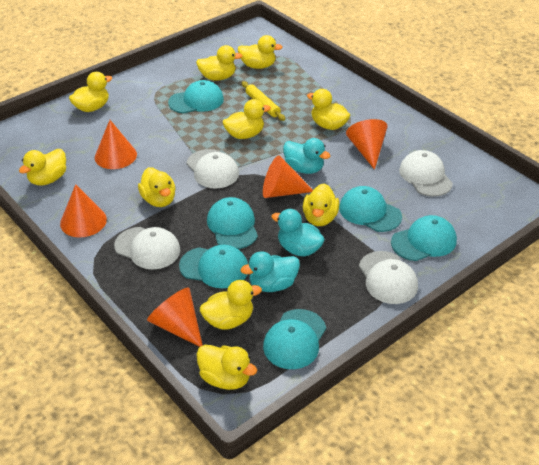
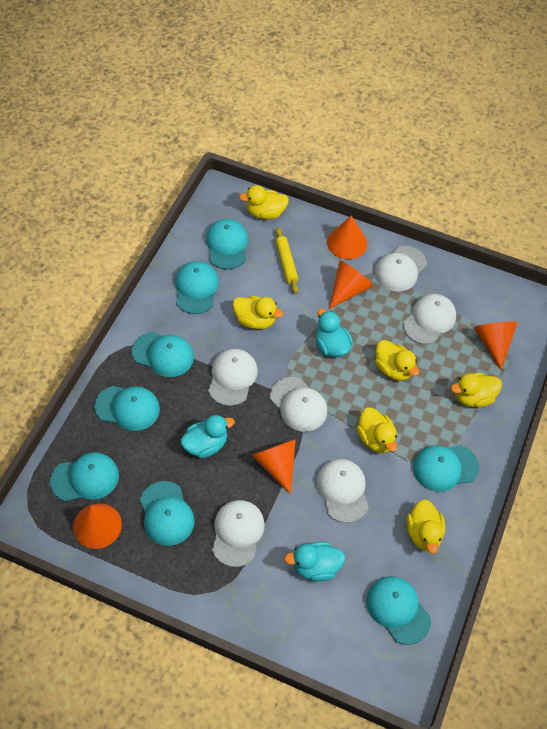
turquoise cap: [168,80,224,114] [179,245,248,288] [207,197,258,249] [263,309,326,369] [339,186,402,232] [391,215,457,261] = 6 -> [50,452,119,502] [95,386,160,431] [132,332,194,377] [140,481,195,546] [175,261,219,314] [206,219,248,270] [367,576,431,645] [413,445,479,492] = 8
white cap: [114,227,180,270] [187,149,239,189] [359,251,418,304] [399,150,453,197] = 4 -> [208,349,258,406] [212,500,265,567] [270,377,327,432] [317,459,369,523] [375,246,427,292] [403,294,456,344] = 6
yellow duck: [19,149,66,186] [69,72,112,112] [138,167,176,207] [196,45,243,81] [196,345,257,390] [200,280,262,330] [223,99,271,139] [238,35,283,69] [303,183,339,226] [307,89,351,130] = 10 -> [233,296,283,329] [239,185,289,219] [356,408,397,453] [375,340,419,381] [406,499,445,554] [451,373,502,407] = 6

